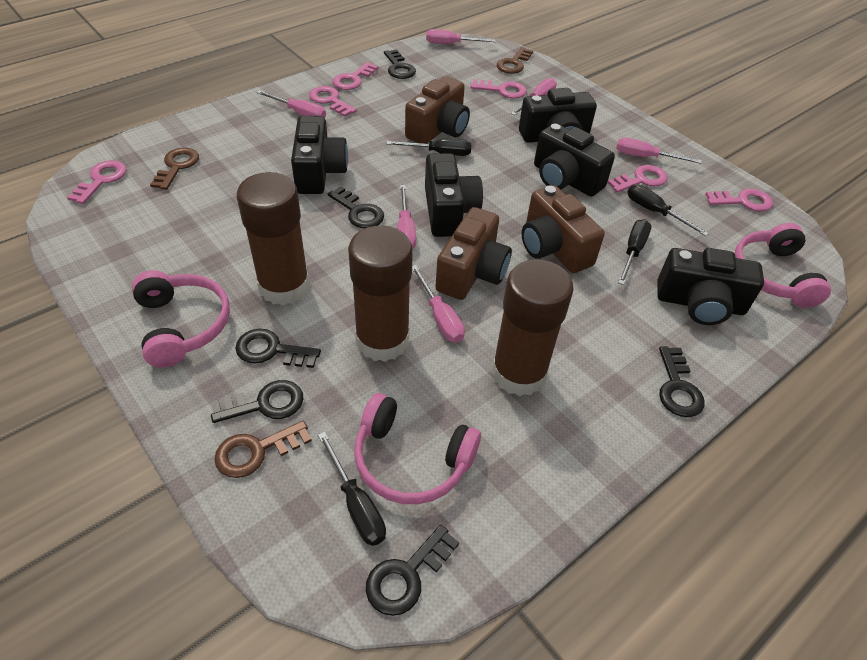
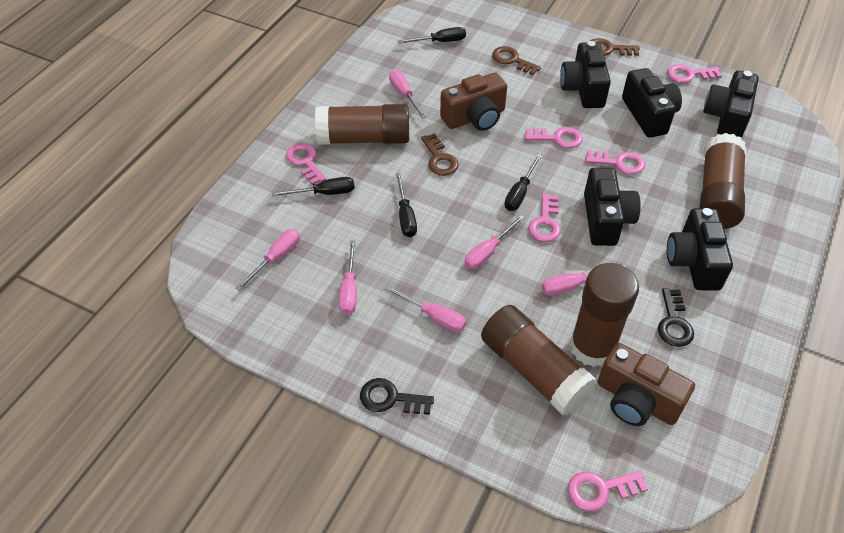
black key: [211,380,304,423] [235,329,321,368] [328,186,384,228] [366,524,459,616] [384,49,416,79] [659,346,705,417] = 6 -> [360,378,434,415] [658,288,694,347] = 2
brown camera: [405,76,470,144] [435,207,512,300] [522,185,605,273] = 3 -> [440,73,507,131] [598,343,695,426] = 2
brown glue stick: [237,172,310,305] [348,225,413,362] [491,259,574,396] = 3 -> [315,104,409,145] [481,305,597,415] [570,263,639,367] [700,133,746,229] = 4
pink headphones: [132,270,230,368] [354,393,481,504] [735,223,831,308] = 3 -> none = 0

